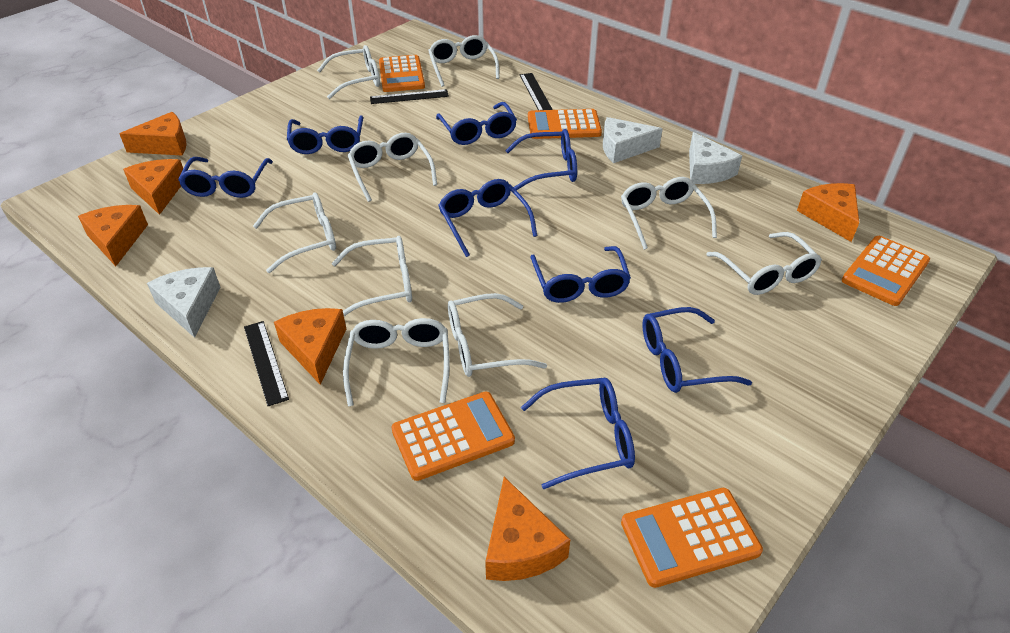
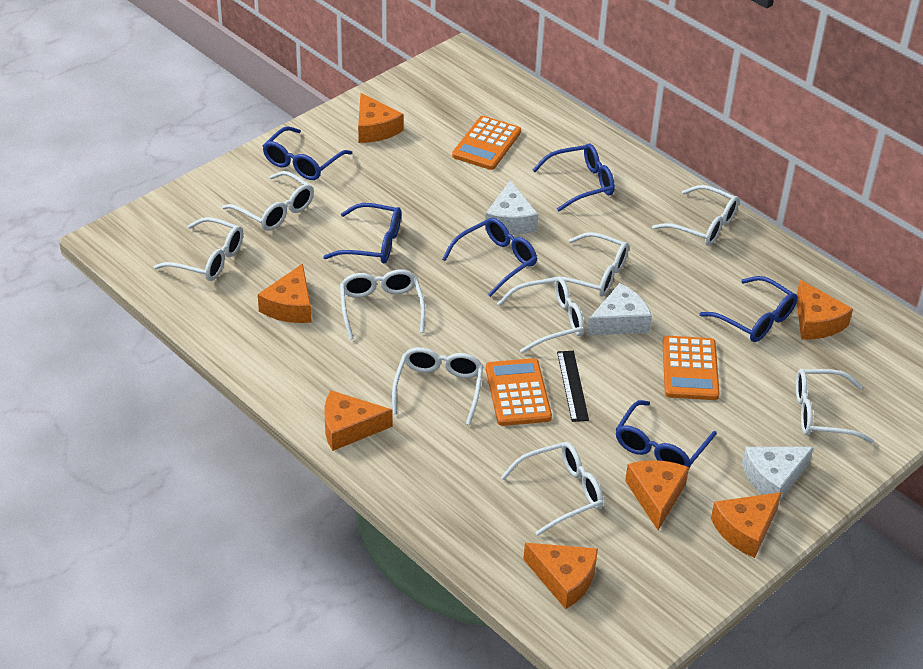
black ruler: [244,321,289,406] [370,89,449,104] [520,73,553,110] = 3 -> [557,351,589,422] = 1
blue glasses: [178,157,273,198] [287,116,363,154] [436,102,517,145] [438,179,537,257] [505,129,577,190] [521,378,635,489] [531,246,631,303] [642,307,752,393] = 8 -> [263,126,352,180] [323,203,401,263] [442,218,537,297] [533,143,615,211] [616,400,717,468] [700,276,797,342] = 6
orange calculator: [379,55,425,92] [391,391,515,481] [528,109,602,139] [621,488,763,588] [842,236,930,306] = 5 -> [452,116,521,170] [486,358,552,426] [662,336,720,400] = 3
orange cheese: [78,205,148,266] [120,112,187,156] [123,159,183,215] [274,308,346,385] [485,477,570,581] [797,183,859,242] = 6 -> [258,264,312,323] [324,390,392,451] [358,93,404,143] [523,543,598,609] [625,460,689,530] [711,492,782,558] [797,280,853,339] = 7

